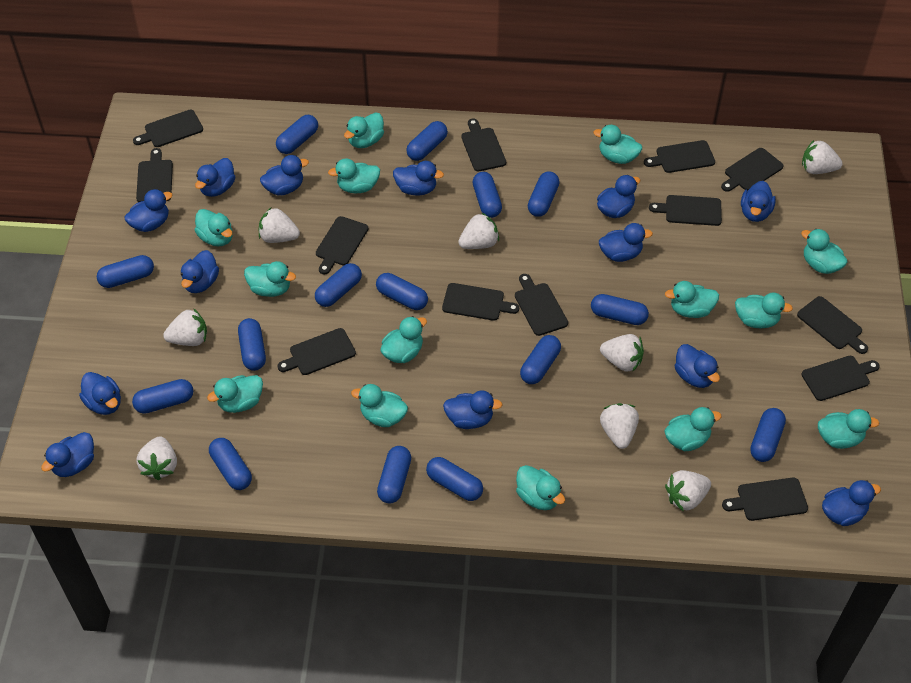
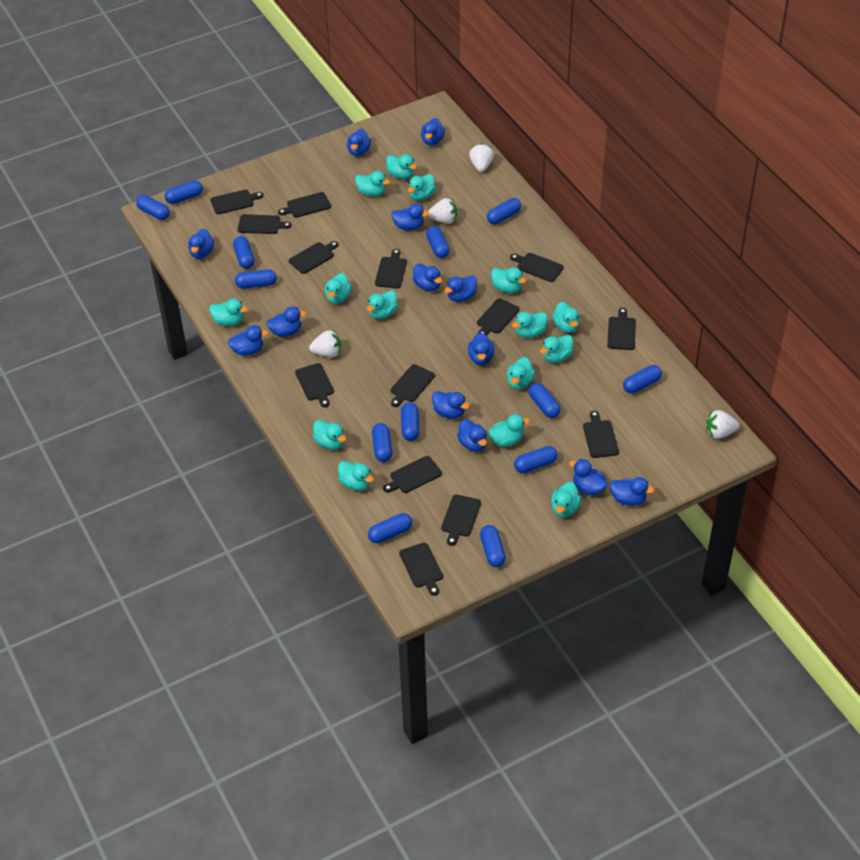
black cutting board: [133,110,203,147] [136,148,173,202] [277,328,356,375] [316,216,368,274] [442,283,519,321] [461,119,506,172] [515,274,568,336] [644,140,715,173] [649,195,722,226] [721,148,784,192] [722,477,808,521] [797,296,868,354] [801,356,880,401] = 13 -> [211,190,263,214] [238,214,291,234] [278,192,331,218] [289,241,338,274] [295,363,334,407] [375,249,407,288] [383,456,442,493] [391,364,435,407] [399,543,443,596] [441,494,481,546] [477,298,520,336] [510,253,564,282] [583,411,619,458] [607,308,636,350] = 14
blue capsule: [97,255,154,288] [132,379,193,414] [209,438,252,490] [238,318,266,371] [276,115,318,154] [315,263,362,307] [376,273,428,310] [377,446,411,504] [406,121,448,161] [426,457,483,501] [472,172,502,218] [520,335,561,384] [528,171,560,217] [591,294,649,325] [750,408,786,462] = 15 -> [136,195,170,220] [165,181,203,204] [233,236,255,269] [235,270,277,288] [368,513,412,543] [372,423,392,462] [401,402,420,441] [426,226,450,258] [480,525,506,567] [487,198,521,225] [514,446,557,473] [529,383,561,418] [623,365,662,394] = 13
turquoise duck: [194,209,233,247] [207,375,263,413] [244,261,296,297] [328,159,380,193] [344,113,384,148] [351,384,408,427] [380,316,427,363] [516,465,565,510] [593,125,642,164] [665,281,719,318] [665,407,722,451] [735,292,793,328] [801,229,848,274] [818,409,880,449] = 14 -> [209,299,248,326] [313,420,346,450] [325,273,352,304] [338,461,374,491] [355,171,390,196] [367,290,398,319] [386,154,417,179] [408,174,436,201] [488,414,530,447] [491,267,526,293] [507,357,535,389] [512,312,548,338] [540,335,573,363] [551,482,581,517] [552,302,580,333] = 15
white strawberry: [137,436,177,480] [163,308,207,346] [259,208,300,243] [458,212,499,249] [600,334,644,372] [600,403,639,449] [665,470,711,511] [802,140,843,174] = 8 -> [309,330,341,357] [428,198,457,224] [469,143,494,172] [706,410,740,439] = 4

